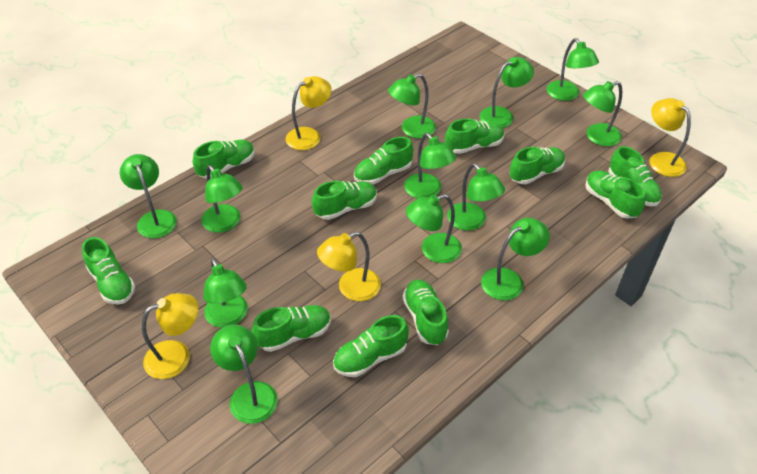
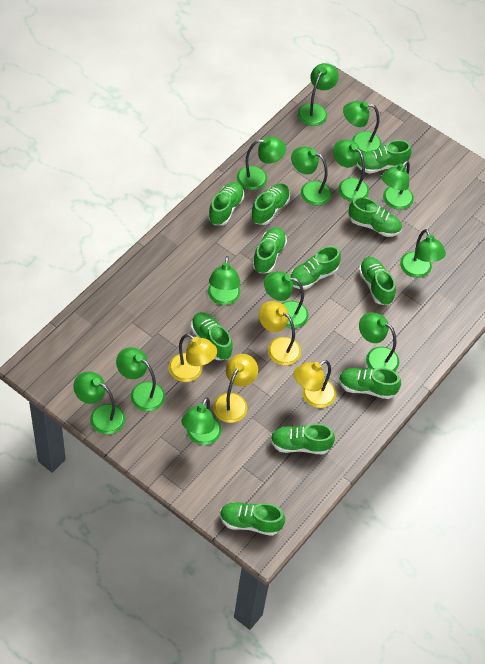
green lamp: [120,154,177,238] [201,165,243,233] [203,258,248,328] [210,325,278,424] [388,74,436,139] [404,133,456,199] [406,194,462,263] [447,163,505,231] [480,57,534,128] [481,218,550,300] [546,38,599,101] [583,81,622,146] = 12 -> [73,371,125,435] [116,347,165,411] [181,397,221,445] [208,256,240,305] [237,137,286,190] [264,271,308,328] [291,147,331,206] [298,63,339,126] [333,140,369,202] [343,101,382,154] [359,313,399,371] [381,160,414,210] [400,229,446,278] = 13

